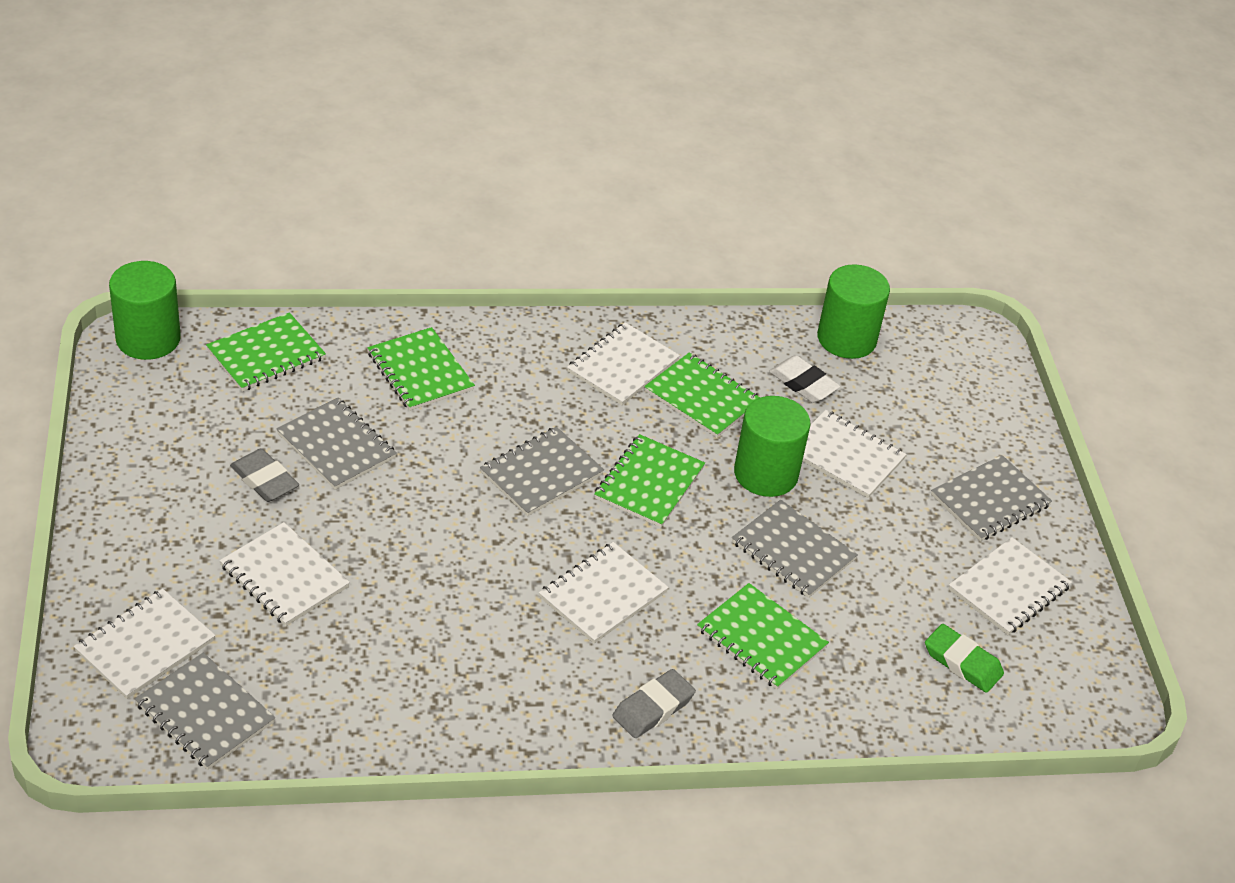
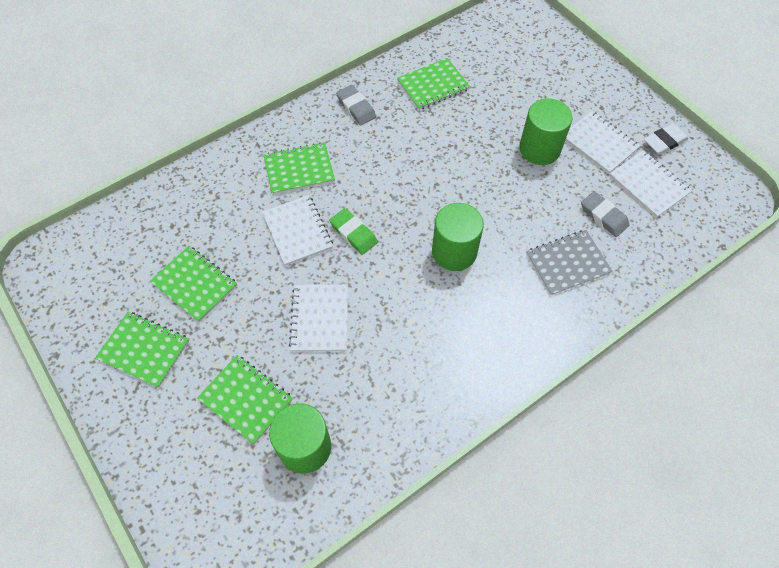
grey notebook: [135,653,275,770] [276,397,397,490] [480,427,604,516] [732,500,858,598] [931,455,1052,541] = 5 -> [526,230,612,296] = 1
white notebook: [74,589,216,699] [220,522,350,626] [539,542,669,644] [567,322,680,405] [803,410,907,498] [949,537,1072,635] = 6 -> [262,195,333,266] [289,284,348,352] [565,111,640,174] [609,150,691,218] = 4

